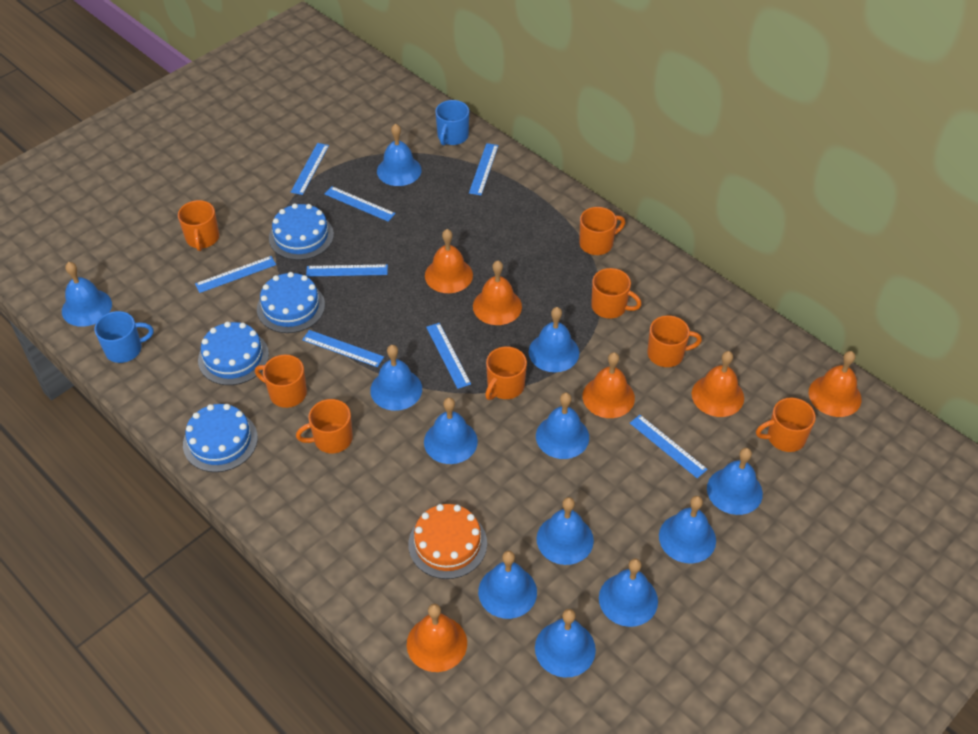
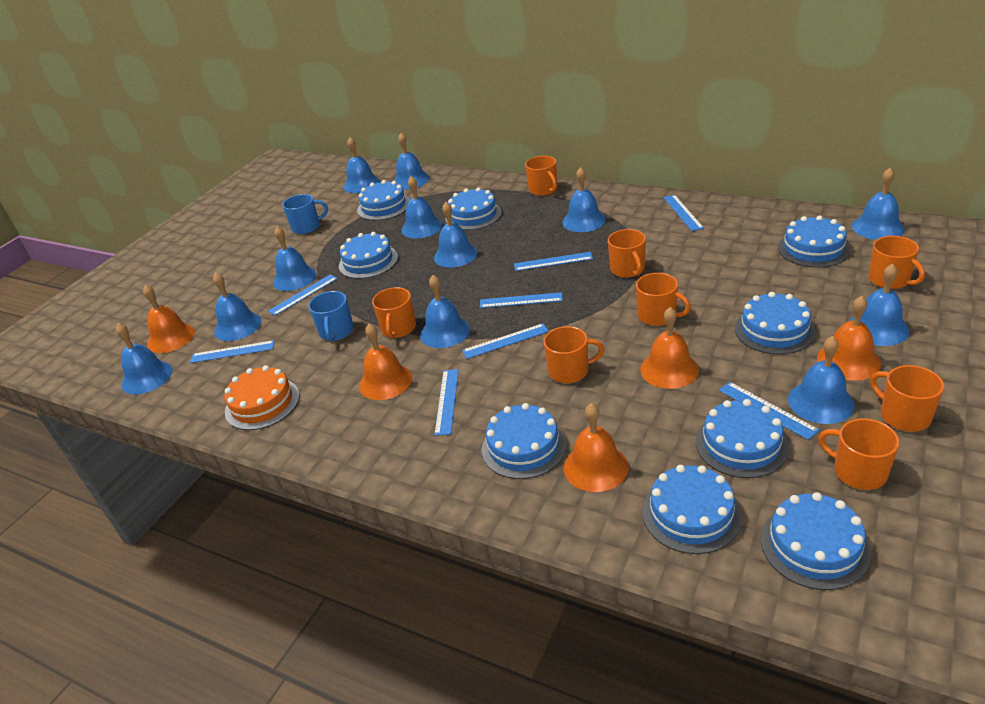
blue cake: [183,404,258,472] [198,322,269,385] [257,272,325,333] [269,203,334,260] = 4 -> [339,232,398,279] [357,180,410,220] [445,187,502,230] [482,403,566,479] [643,465,742,554] [696,399,789,478] [735,292,815,354] [761,492,871,590] [778,215,850,268] = 9
orange bell: [407,604,467,672] [425,229,473,293] [473,260,522,325] [583,352,635,418] [692,351,744,417] [809,351,862,417] = 6 -> [143,285,195,353] [359,323,412,400] [564,403,629,492] [640,307,699,389] [817,296,881,381] = 5

